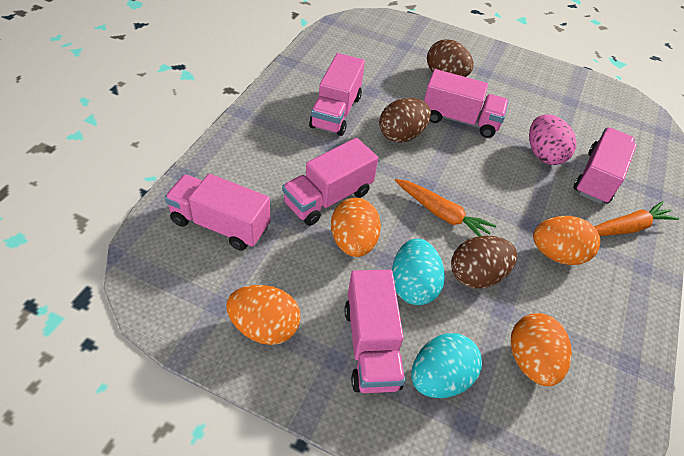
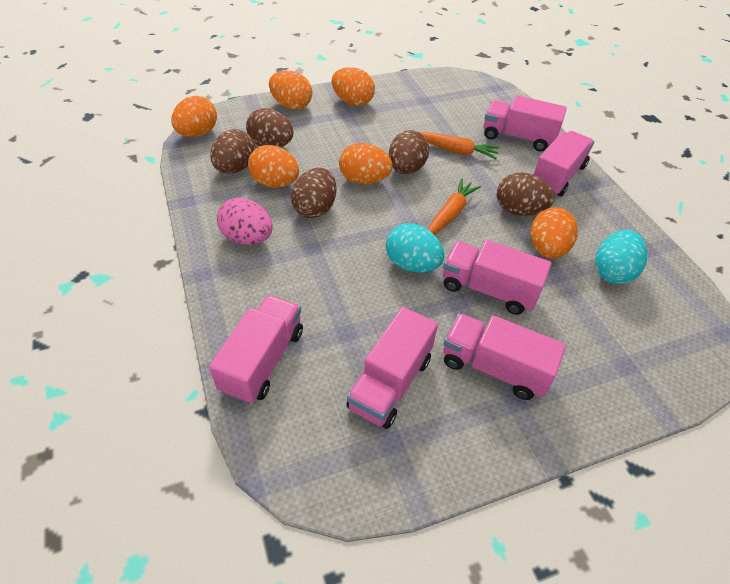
brown egg: [379,98,431,143] [427,39,474,77] [451,236,517,289] = 3 -> [210,129,256,174] [246,108,293,147] [291,168,336,218] [389,130,429,174] [496,172,555,216] = 5
orange egg: [226,285,301,345] [331,198,381,257] [511,313,572,386] [533,216,600,265] = 4 -> [171,96,217,137] [248,145,299,188] [269,71,312,110] [332,67,375,106] [339,143,393,185] [530,207,578,259] = 6

